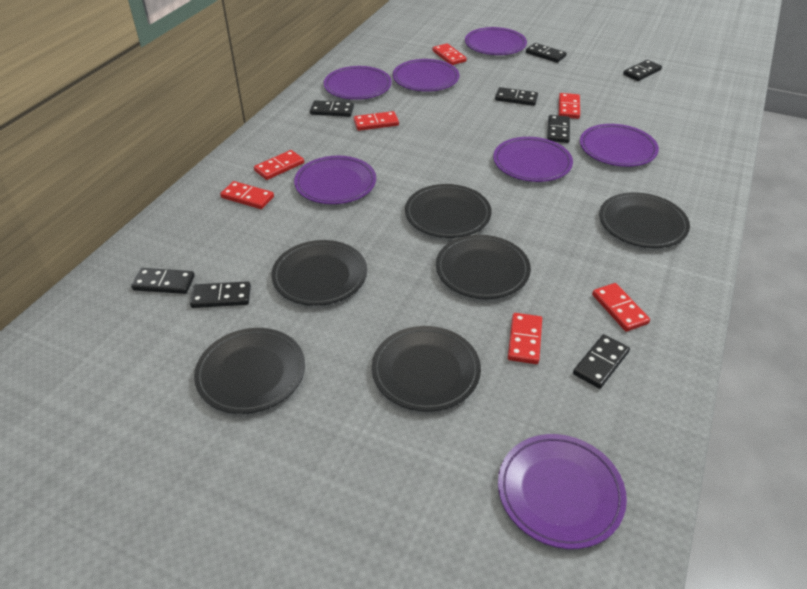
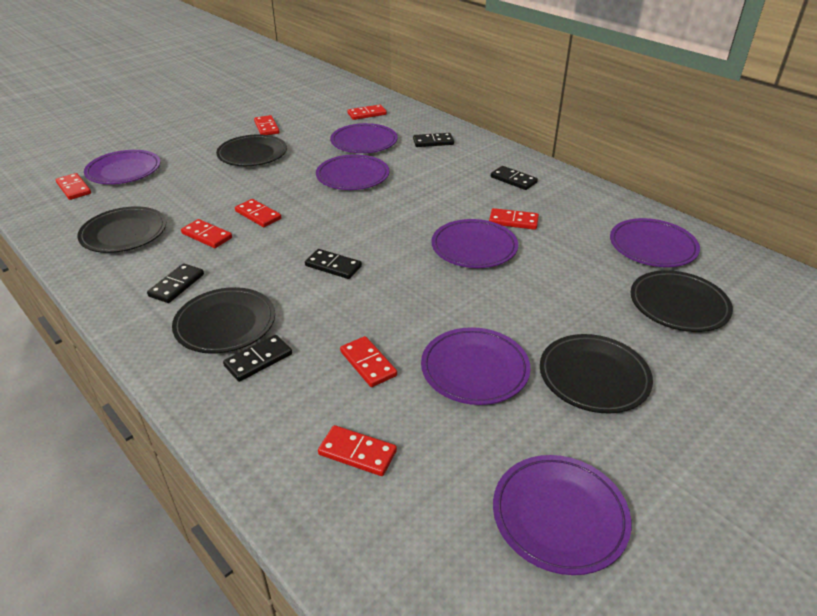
black domino: [131,268,195,294] [190,281,251,308] [310,100,354,117] [495,87,538,106] [526,43,567,63] [547,115,570,143] [573,334,630,389] [623,60,662,81] = 8 -> [147,263,204,303] [223,335,292,382] [305,249,362,279] [413,133,454,147] [491,166,538,190] = 5
black plate: [194,328,305,414] [271,240,367,306] [372,326,481,412] [405,184,492,238] [436,235,531,299] [599,192,690,248] = 6 -> [77,206,166,253] [172,287,275,354] [216,134,287,166] [540,334,653,414] [631,270,733,332] = 5
red domino: [220,181,274,209] [254,150,304,180] [354,111,399,131] [432,43,467,65] [508,313,542,364] [559,93,580,119] [592,283,650,332] = 7 -> [56,173,91,200] [181,219,232,248] [235,199,282,227] [254,115,279,135] [318,425,397,476] [340,336,397,387] [347,105,387,120] [489,208,539,230] = 8

